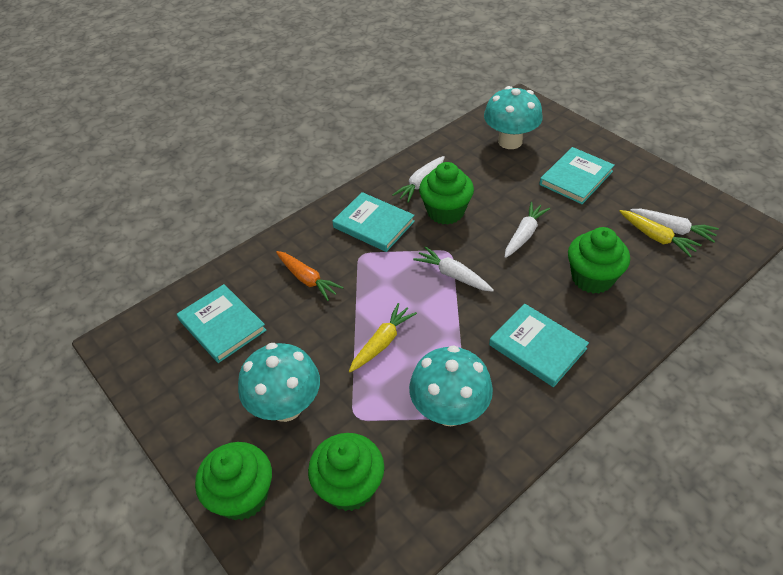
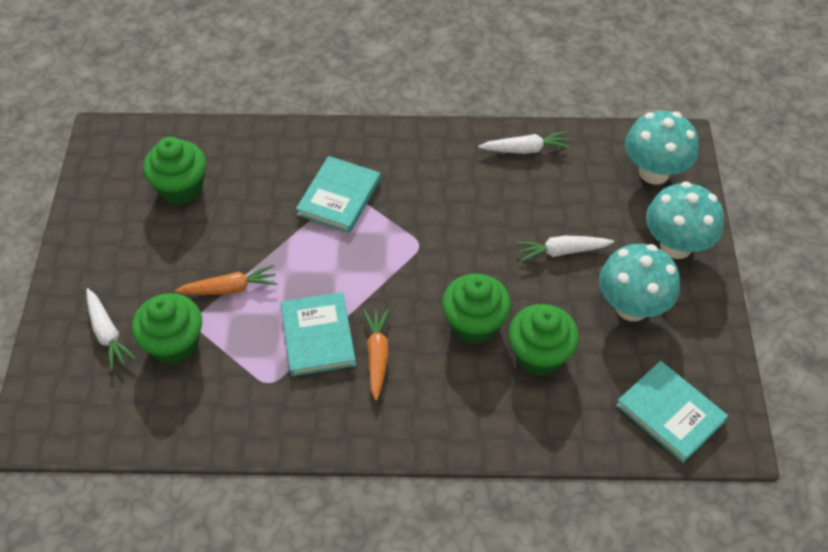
orange carrot: [276,251,344,301] = 1 -> [175,264,278,295] [363,309,389,401] = 2
turquoise book: [177,284,266,363] [332,192,415,252] [489,304,589,387] [539,147,615,204] = 4 -> [281,292,356,376] [296,156,381,233] [616,361,728,463] = 3
white carrot: [392,156,445,203] [413,246,494,292] [505,202,550,258] [630,209,719,243] = 4 -> [86,288,136,371] [478,131,571,154] [515,236,614,262] = 3
yellow carrot: [349,303,417,372] [619,210,702,257] = 2 -> none = 0

